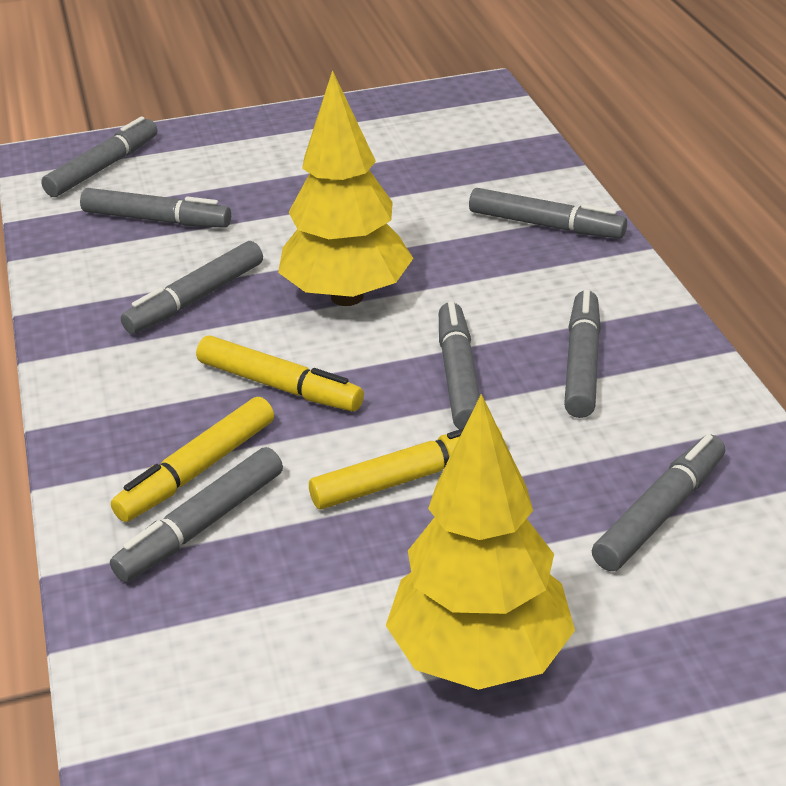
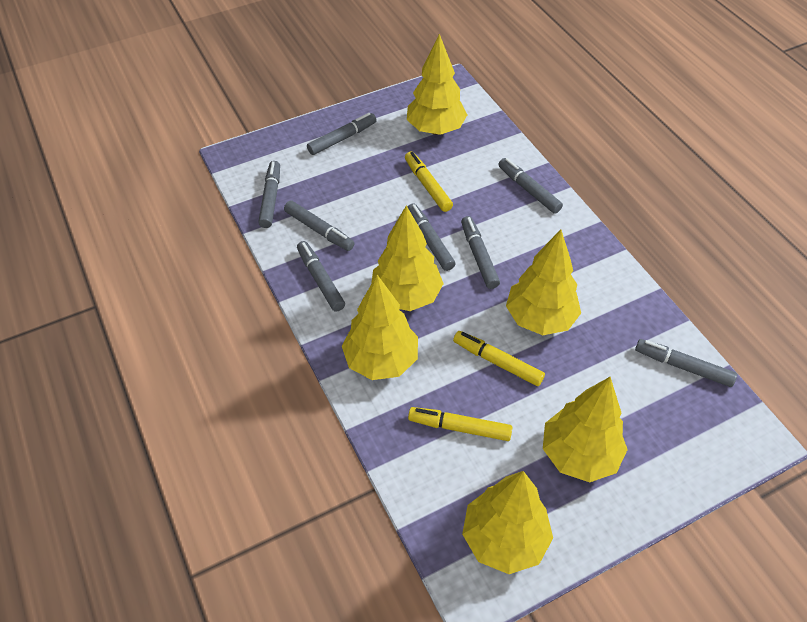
yellow tree: [278,70,413,306] [386,394,575,690] = 2 -> [342,275,418,380] [371,205,444,311] [407,34,467,135] [462,471,553,574] [506,230,581,335] [543,377,628,482] = 6

